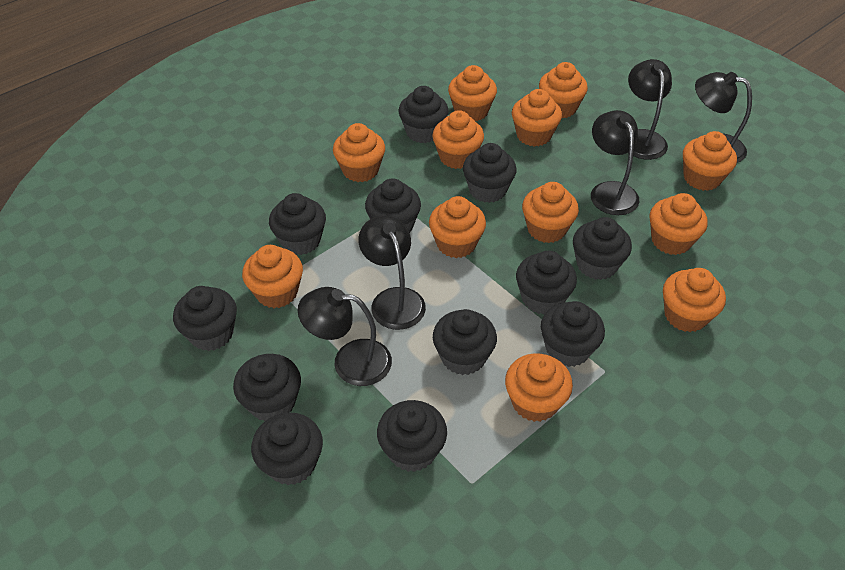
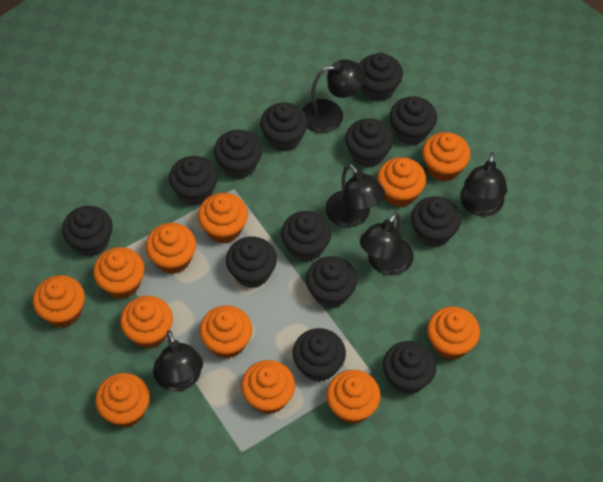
black cupcake: [173,286,237,351] [233,354,301,421] [251,412,323,485] [269,193,326,255] [365,178,421,233] [377,400,447,472] [398,86,449,143] [433,309,497,375] [463,143,516,203] [516,251,577,315] [541,301,605,367] [573,217,632,280] = 12 -> [62,206,113,257] [169,156,218,206] [214,130,262,179] [226,237,277,288] [260,103,308,152] [281,211,331,262] [293,328,346,382] [306,256,357,308] [345,118,393,167] [359,53,403,101] [383,341,437,395] [390,96,437,145] [411,196,461,247] = 13

